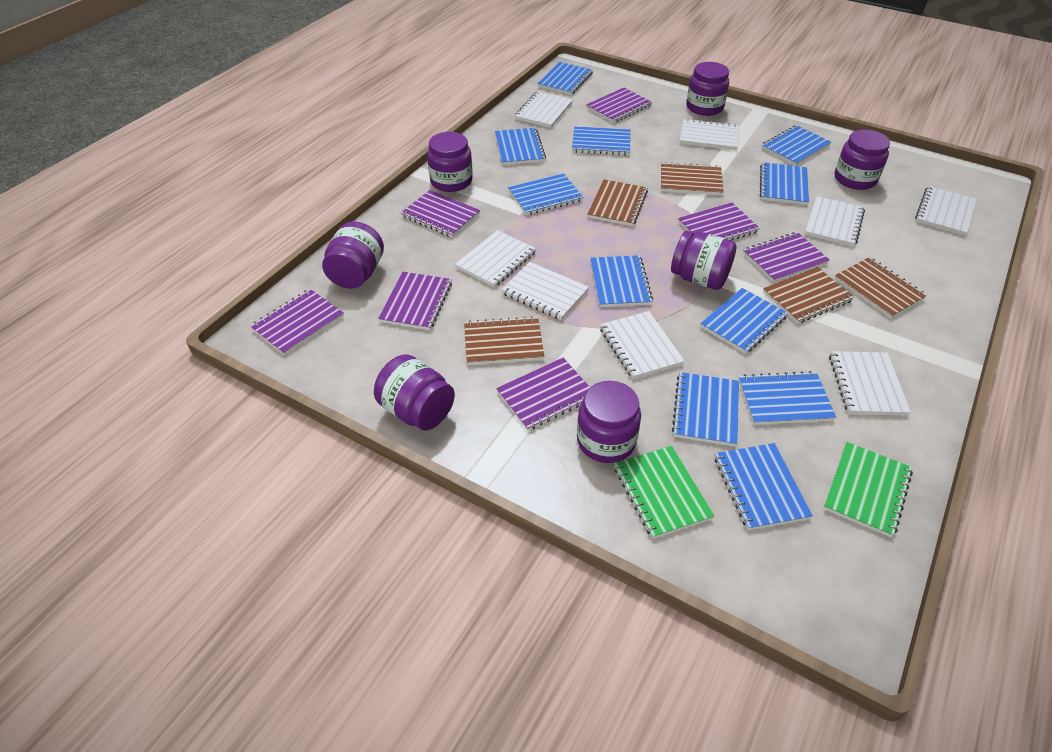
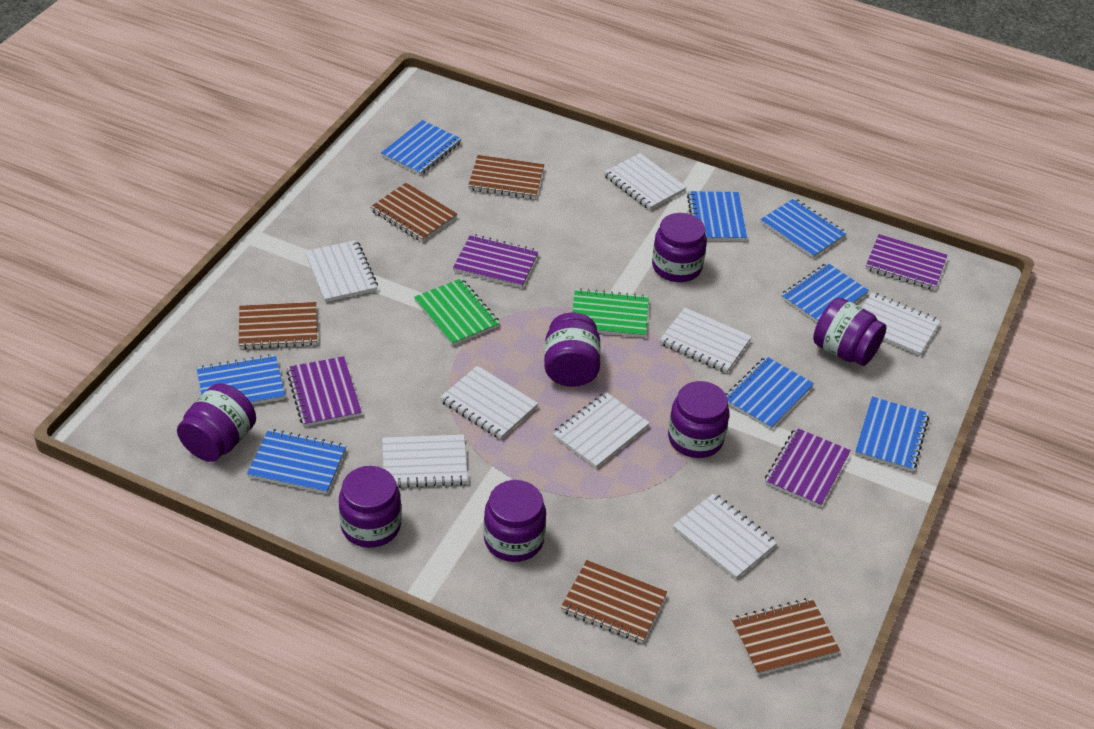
blue notebook: [495,128,546,165] [508,173,583,215] [537,62,593,95] [572,126,631,155] [590,255,653,307] [672,372,739,447] [700,288,788,354] [715,443,813,530] [738,371,836,425] [760,162,809,205] [762,125,831,166] = 11 -> [197,354,285,405] [247,429,346,494] [381,120,461,175] [687,191,747,241] [726,356,814,430] [760,198,847,258] [781,263,869,323] [855,396,929,471] = 8
purple notebook: [250,289,344,355] [378,272,452,330] [401,190,480,237] [496,358,590,431] [586,88,652,123] [678,202,760,240] [743,232,830,282] = 7 -> [286,356,362,427] [453,234,539,288] [765,428,851,507] [865,234,948,290] = 4

